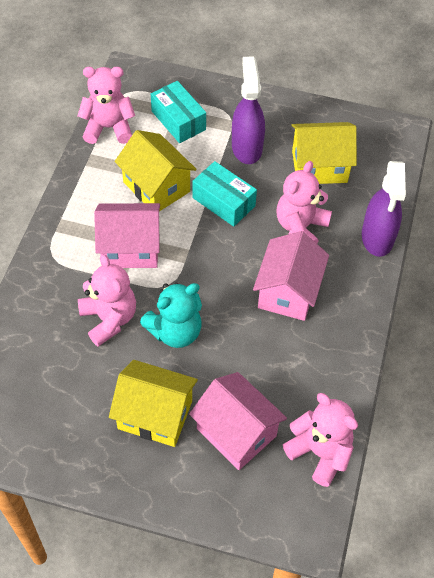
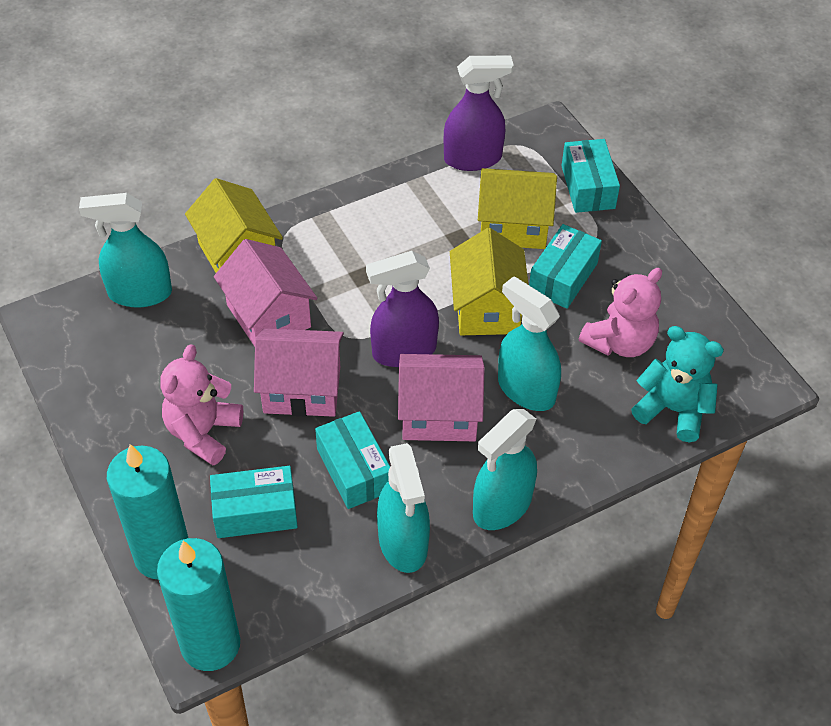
pink teddy bear: [78,67,135,144] [78,254,136,346] [276,161,332,243] [283,393,358,487] = 4 -> [160,344,243,465] [579,268,662,357] = 2
turquoise box: [151,81,206,143] [192,161,257,227] = 2 -> [210,466,298,538] [315,411,390,509] [529,224,602,309] [561,139,620,213] = 4
turquoise candle: none = 0 -> [107,444,188,579] [157,538,240,671] = 2
turquoise spray bottle: none = 0 -> [79,193,172,308] [377,443,430,573] [473,409,537,530] [498,276,561,411] = 4

